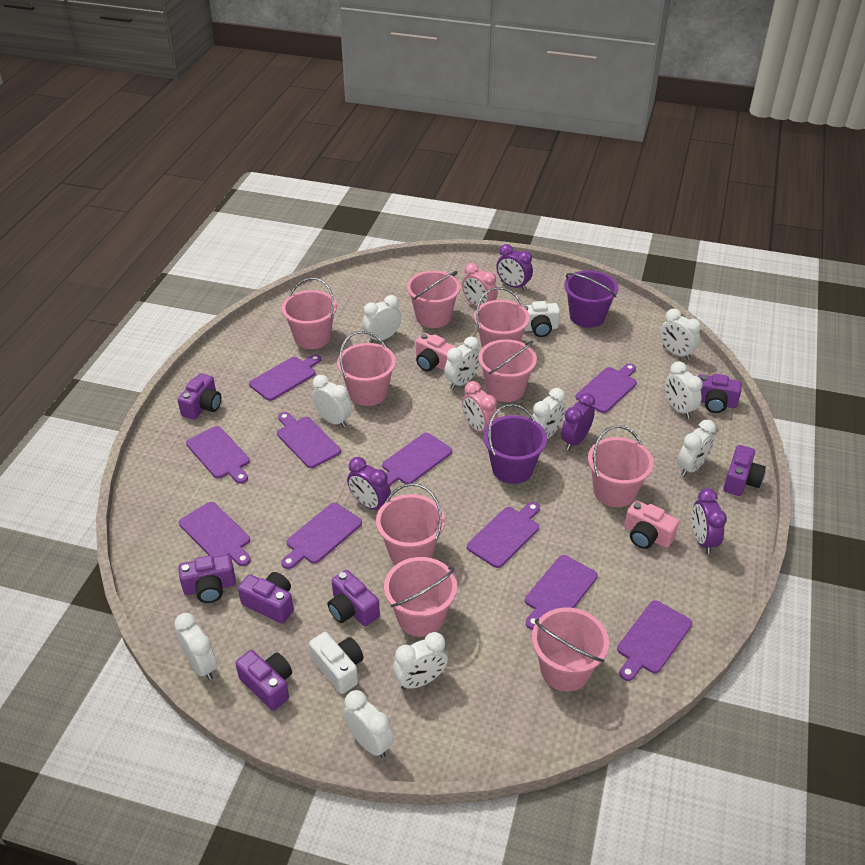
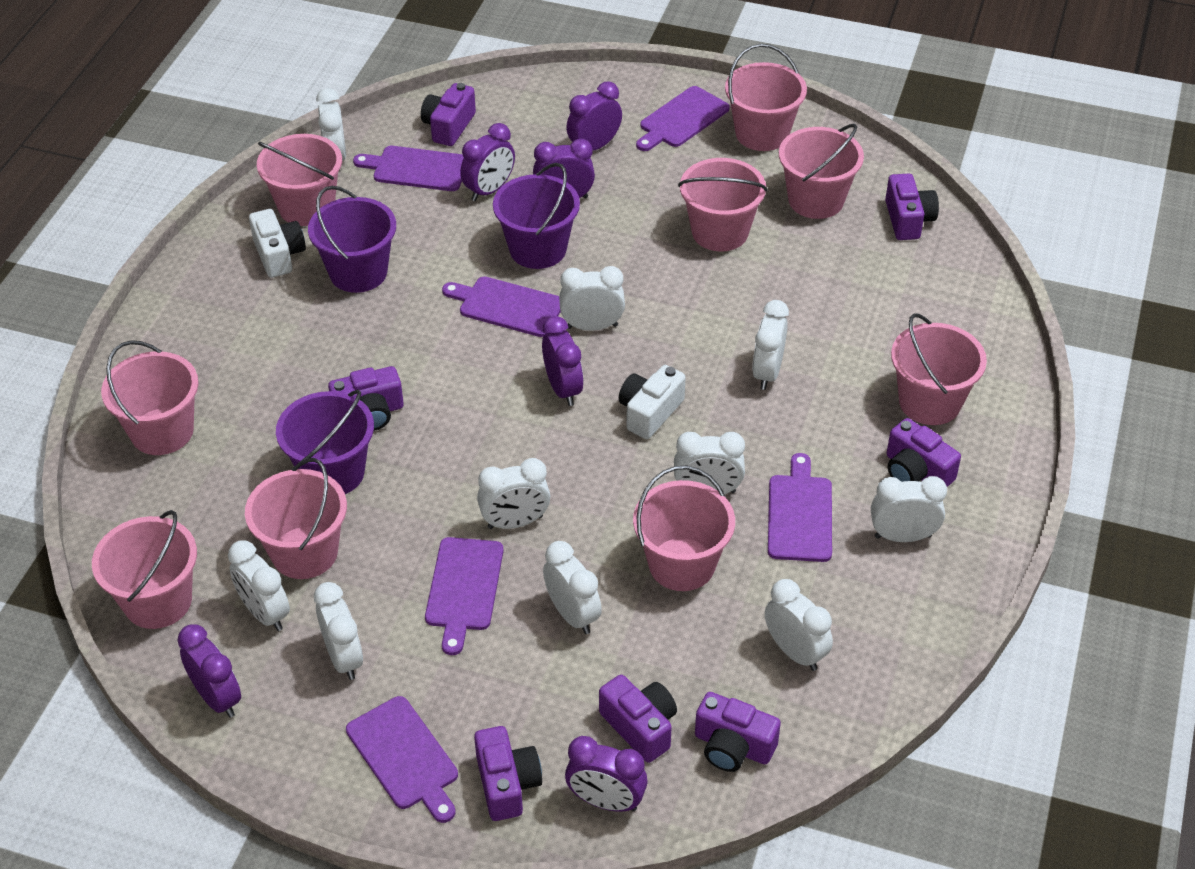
pink camera: [416,333,457,371] [624,500,679,549] = 2 -> none = 0
pink clock: [462,263,498,307] [462,381,498,433] = 2 -> none = 0
purple bucket: [483,404,547,484] [564,270,618,328] = 2 -> [276,390,374,494] [308,186,396,293] [493,163,580,269] = 3
purple clock: [347,457,391,510] [496,244,533,291] [561,393,595,450] [692,488,727,554] = 4 -> [177,624,241,718] [460,123,515,201] [533,139,595,198] [542,316,583,406] [565,736,648,812] [566,81,622,151] = 6
purple cutting board: [179,502,251,566] [186,426,250,484] [249,354,321,401] [277,412,341,468] [281,503,362,569] [382,433,452,486] [467,502,540,568] [525,555,598,630] [576,364,637,413] [617,600,692,681] = 10 -> [346,696,458,823] [353,146,464,191] [425,537,504,655] [442,277,561,337] [636,86,730,151] [768,453,832,562] = 6

